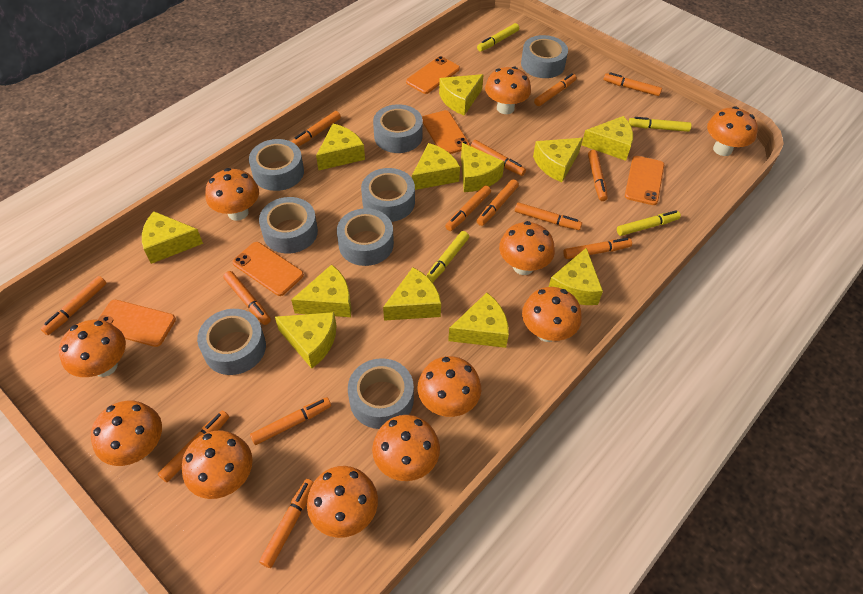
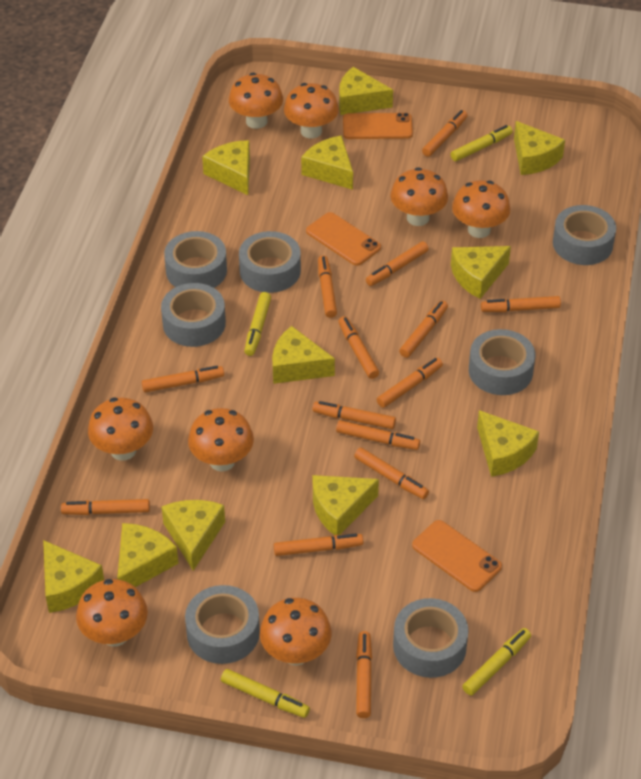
grey tape: [197,309,266,375] [249,139,304,191] [259,197,318,254] [337,208,394,266] [348,358,414,429] [361,168,415,222] [373,104,423,153] [521,35,568,78] = 8 -> [161,283,226,347] [164,231,227,288] [185,585,260,664] [239,231,301,293] [393,598,469,678] [469,329,535,395] [553,205,616,265] = 7
orange mushroom: [59,320,126,377] [91,400,162,466] [182,430,253,499] [205,168,259,221] [307,466,378,538] [372,415,440,481] [418,356,481,417] [485,67,531,114] [499,221,555,275] [522,287,582,342] [707,106,758,156] = 11 -> [76,579,148,647] [88,398,153,461] [188,408,254,472] [229,73,283,129] [260,598,331,666] [284,83,339,138] [390,167,448,226] [452,180,510,238] = 8
orange phone: [97,300,176,347] [232,242,304,296] [406,56,460,94] [422,110,470,154] [625,156,664,205] = 5 -> [306,212,381,266] [343,113,413,139] [412,520,502,592] = 3
yellow cheese: [142,211,203,264] [275,312,336,369] [291,264,351,317] [316,124,365,171] [383,268,441,321] [412,143,460,190] [439,74,484,115] [448,293,509,348] [461,143,505,192] [533,138,583,182] [549,248,603,305] [582,116,633,161] = 12 -> [43,540,104,613] [117,523,179,587] [161,500,225,571] [202,140,250,195] [272,326,335,384] [301,136,353,190] [313,475,379,535] [339,67,393,115] [451,246,511,299] [477,410,539,477] [514,121,565,175] = 11

